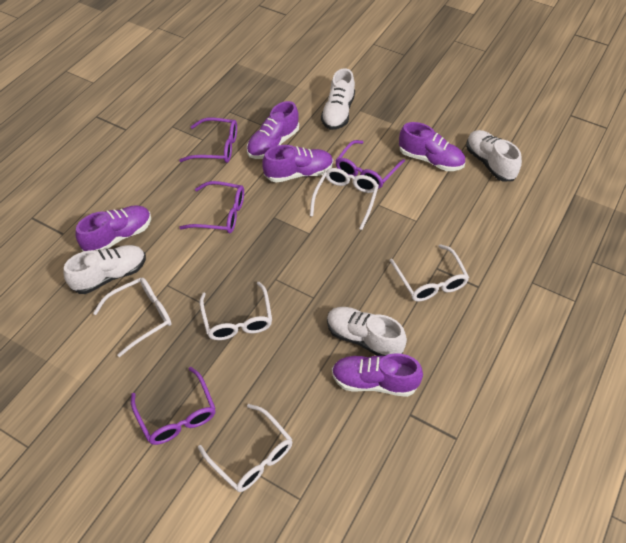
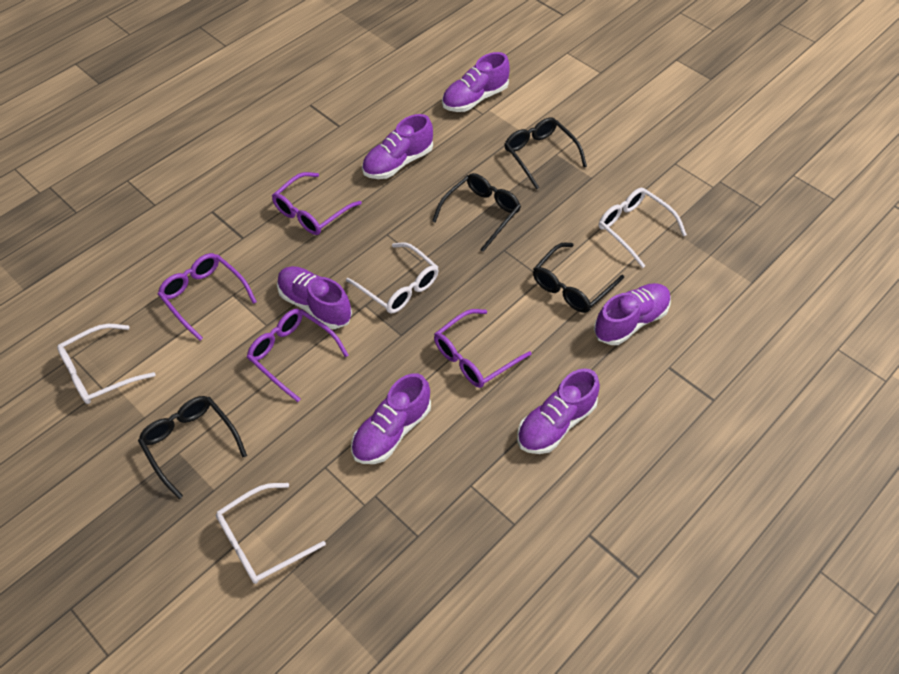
black glasses: none = 0 -> [138,396,247,499] [432,173,521,252] [504,117,587,190] [533,242,624,313] = 4
purple shoe: [75,205,151,251] [247,101,299,159] [262,145,333,183] [332,353,423,397] [399,122,465,171] = 5 -> [277,266,352,329] [351,373,431,464] [362,114,433,179] [442,52,510,112] [517,368,600,454] [594,283,671,345] = 6
white glasses: [93,277,172,357] [198,404,292,492] [200,282,272,340] [310,168,379,230] [390,244,469,301] = 5 -> [57,324,156,404] [216,483,326,584] [346,242,439,313] [599,188,687,268] = 4
white shoe: [63,245,146,294] [321,68,355,130] [327,307,407,356] [466,130,522,181] = 4 -> none = 0

